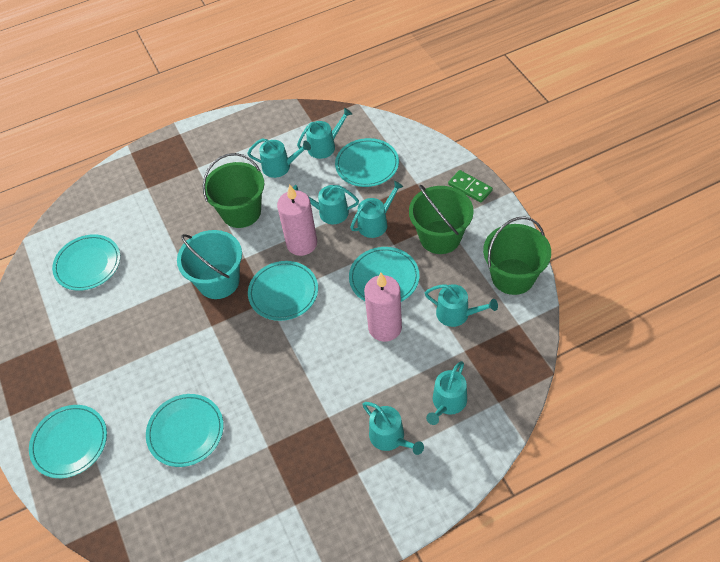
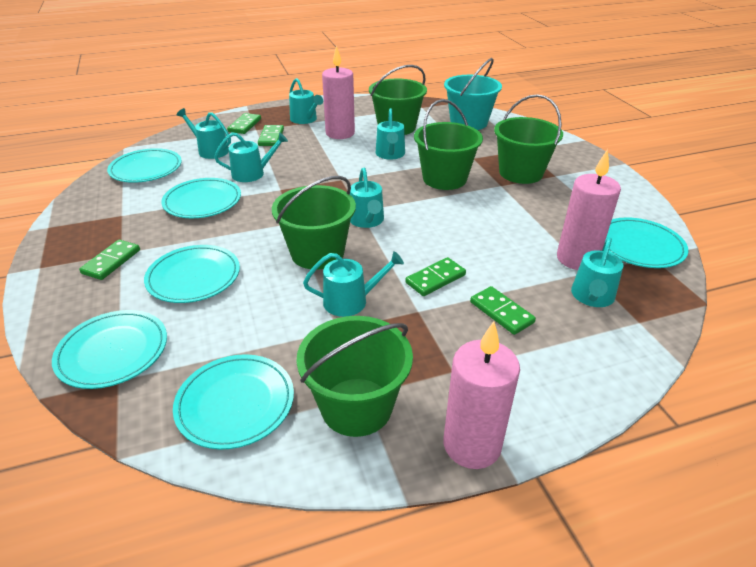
green bucket: [203,153,264,228] [409,185,474,254] [483,216,551,295] = 3 -> [272,176,356,270] [297,316,413,437] [369,65,427,135] [414,99,483,190] [494,94,563,184] = 5
green domino: [448,170,493,203] = 1 -> [79,240,140,280] [227,113,261,134] [258,125,284,146] [405,257,466,296] [470,286,536,335] = 5
pink candle: [277,185,317,256] [364,273,402,342] = 2 -> [322,45,355,139] [443,321,520,469] [557,149,621,270] = 3

